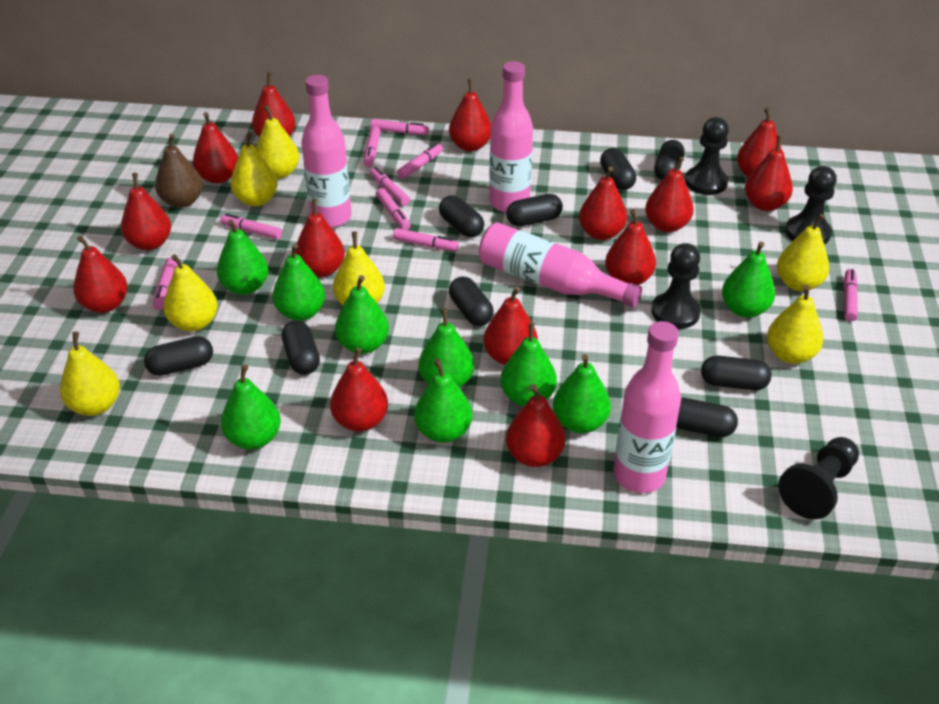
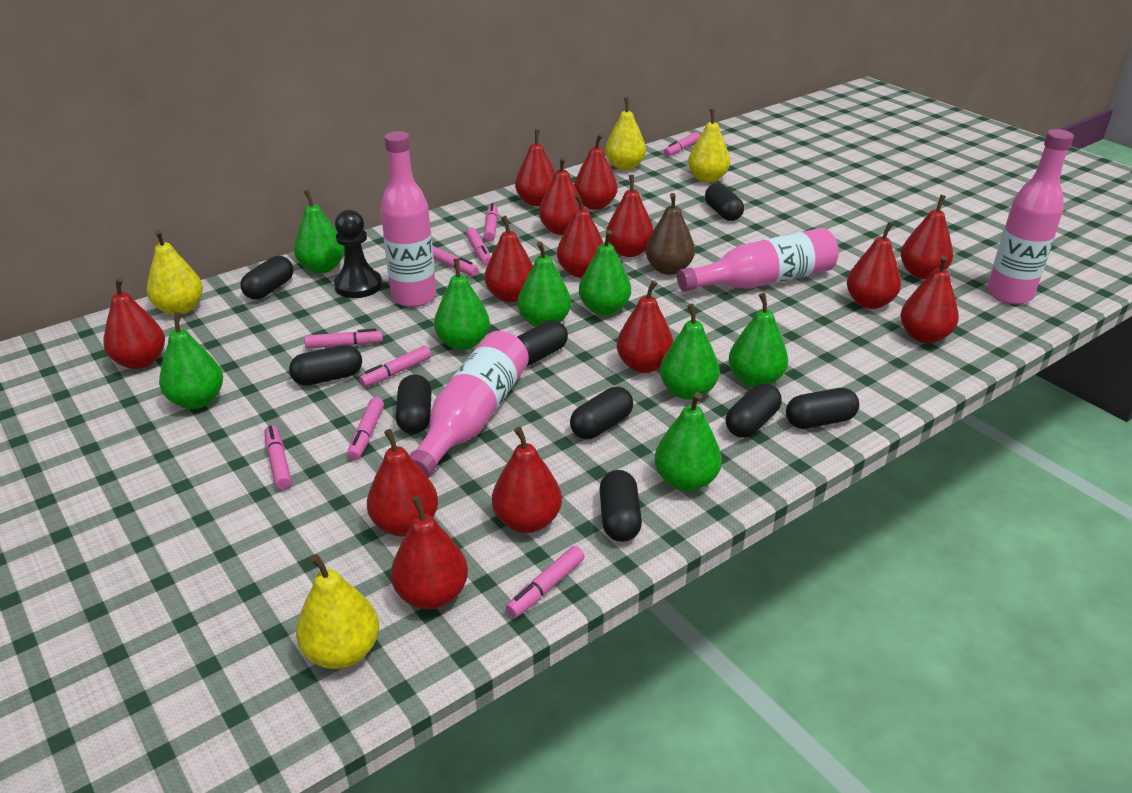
black pawn: [652,243,701,329] [685,117,729,195] [778,437,859,519] [785,166,837,245] = 4 -> [334,210,382,298] = 1
green pear: [217,219,269,295] [221,365,281,450] [273,244,325,321] [335,275,389,354] [414,358,472,443] [419,308,474,388] [500,323,557,406] [553,354,611,433] [722,242,775,318] = 9 -> [159,312,223,409] [294,190,344,273] [434,258,490,350] [518,242,571,327] [579,230,631,316] [654,392,722,491] [660,304,720,400] [729,293,788,387] = 8
yellow pear: [60,332,120,416] [163,254,218,332] [230,132,278,206] [256,105,299,179] [333,231,385,305] [767,285,823,364] [777,214,829,291] = 7 -> [147,230,203,315] [296,554,379,669] [605,98,646,170] [688,109,730,183] = 4

